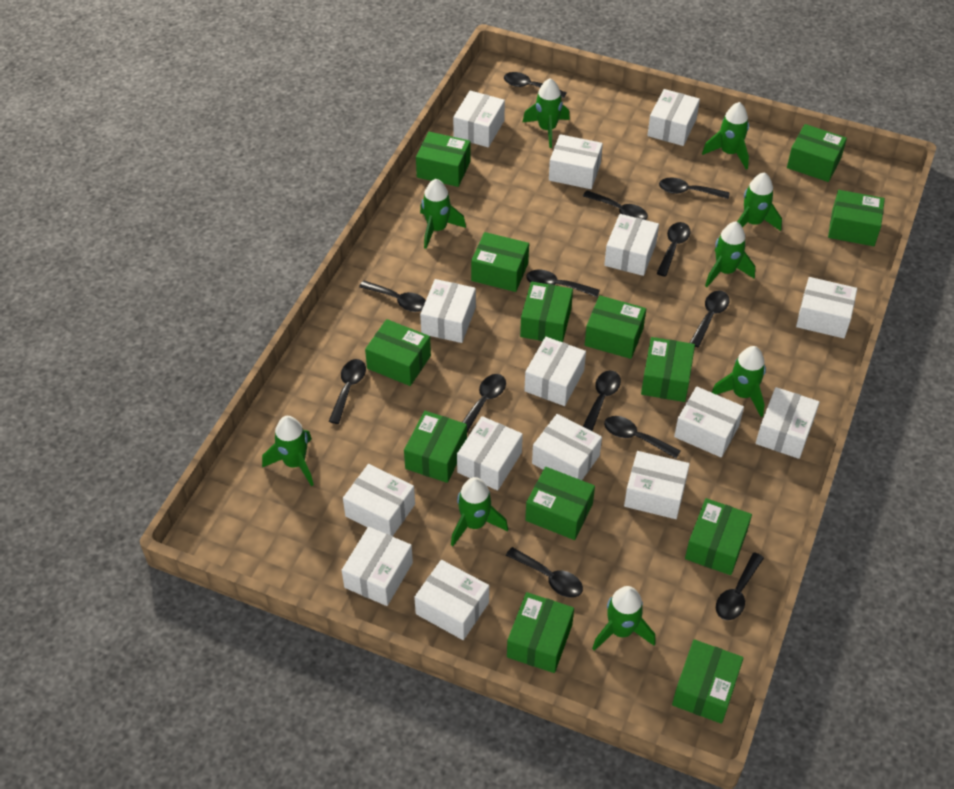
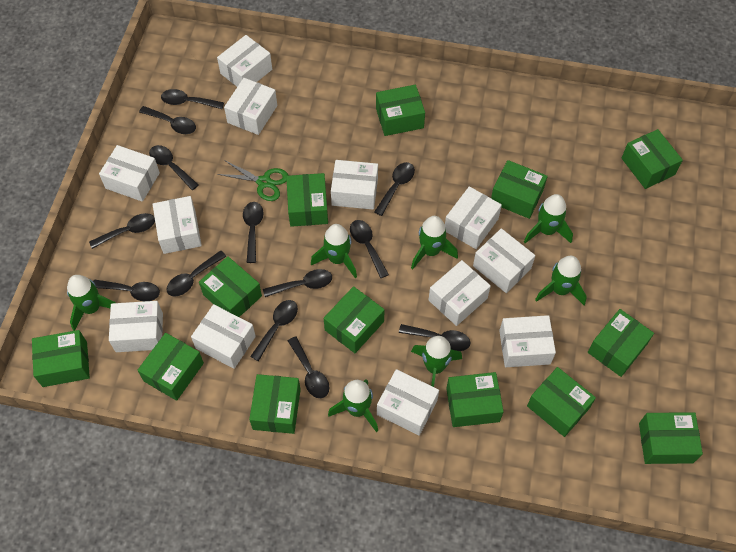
green rocket: [262,416,314,486] [420,179,466,249] [451,477,508,546] [522,78,570,148] [592,586,656,651] [702,102,749,170] [705,222,755,287] [711,346,766,417] [737,172,782,231] = 9 -> [67,275,115,331] [311,224,357,278] [328,379,378,432] [411,216,458,269] [411,336,462,387] [524,194,573,243] [535,256,587,305] = 7
green scissors: none = 0 -> [217,160,289,201] = 1
white box: [342,527,413,606] [343,464,415,536] [414,560,489,640] [420,279,476,343] [453,91,505,147] [457,416,523,491] [524,337,586,406] [532,414,602,480] [549,134,603,189] [604,214,659,276] [624,451,690,519] [647,89,700,146] [674,387,744,458] [756,387,820,459] [796,277,857,338] = 15 -> [99,145,160,202] [109,301,163,352] [152,196,202,254] [191,304,256,369] [217,35,272,87] [224,78,277,135] [331,160,378,210] [377,369,439,436] [429,260,491,326] [445,186,502,249] [473,228,535,293] [499,315,556,367] = 12

